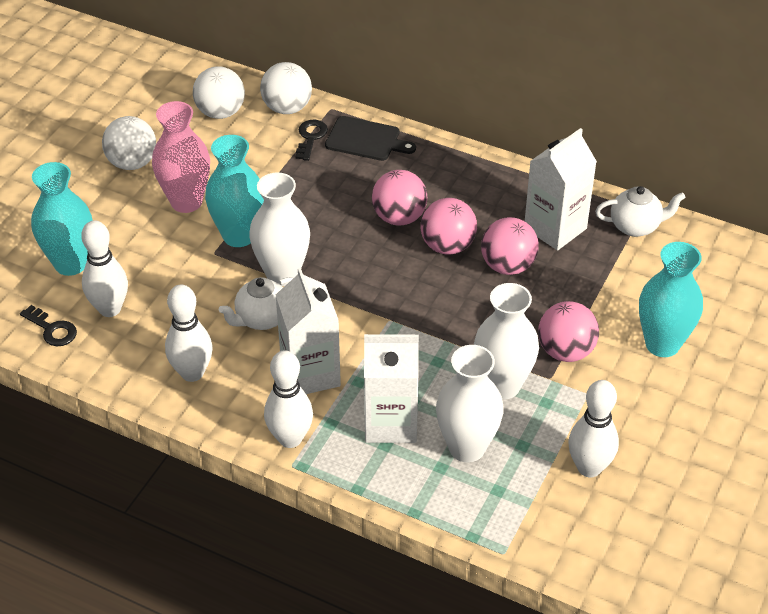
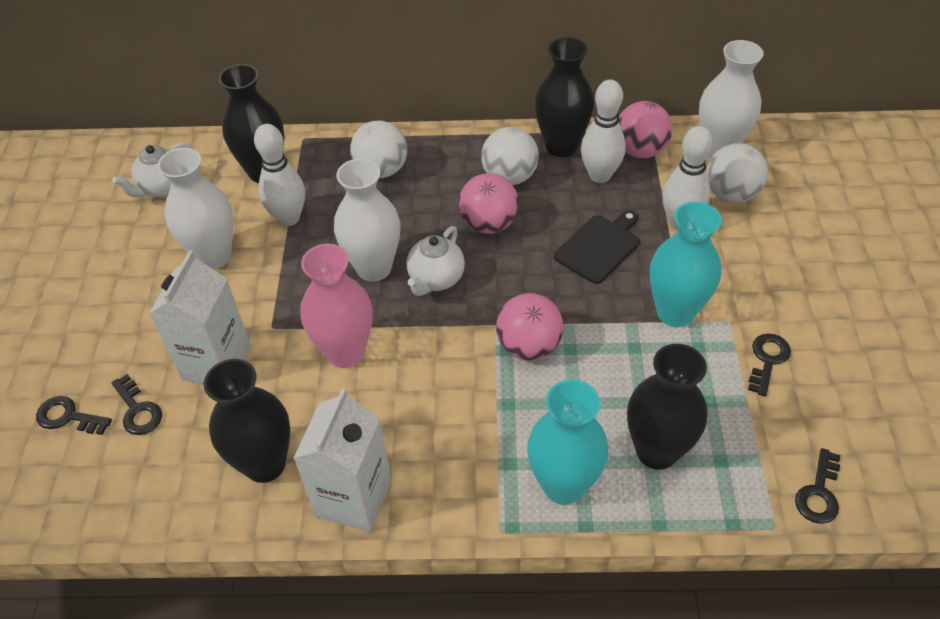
black key: [20,305,77,346] [296,120,328,161] = 2 -> [36,396,112,435] [111,374,162,435] [748,333,791,396] [795,448,840,524] = 4
black vase: none = 0 -> [204,359,290,483] [219,64,284,183] [535,38,594,157] [627,344,707,470] = 4
pink ball: [372,170,428,226] [420,198,477,255] [481,217,539,275] [538,301,599,362] = 4 -> [459,173,519,234] [496,293,563,360] [619,101,672,158] = 3
turquoise vase: [31,162,93,276] [205,135,264,247] [639,242,703,357] = 3 -> [527,379,608,505] [650,202,722,327] = 2
white bowling pin: [81,220,128,317] [165,284,213,382] [264,350,313,448] [568,380,619,477] = 4 -> [254,124,305,226] [581,80,626,183] [662,126,713,230] = 3
white carton: [276,267,341,394] [364,334,419,443] [525,128,597,251] = 3 -> [149,250,251,384] [294,388,392,532] = 2

